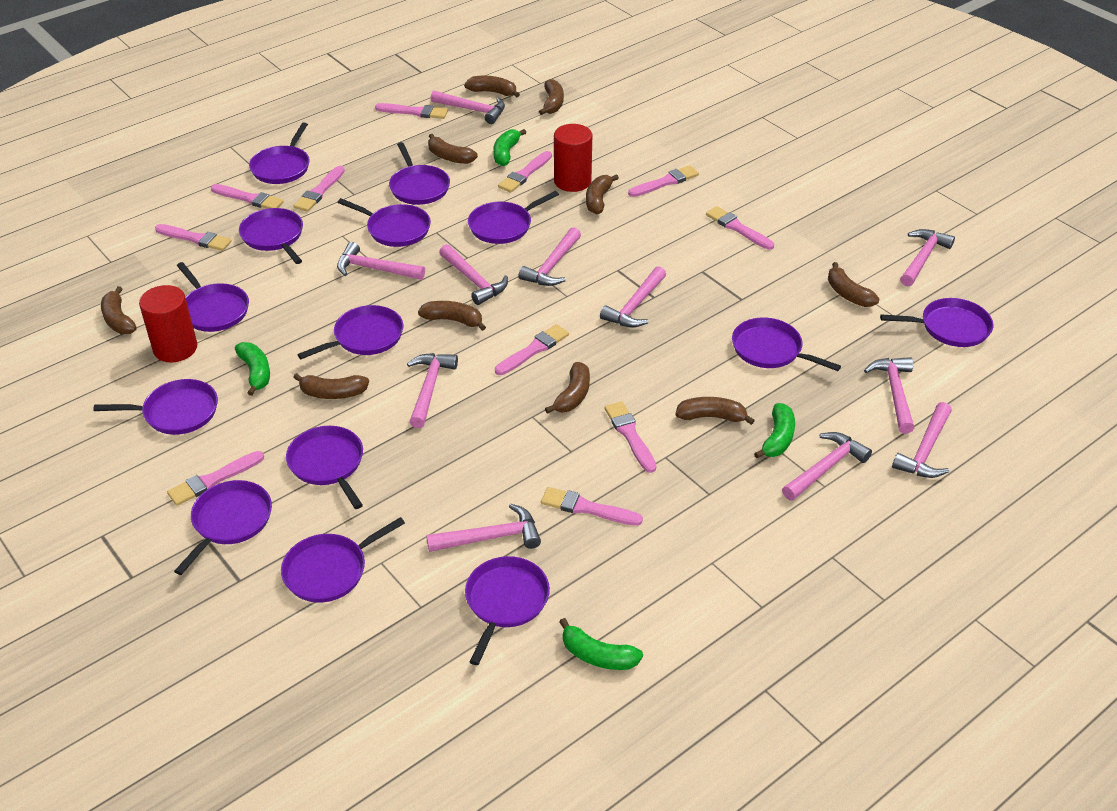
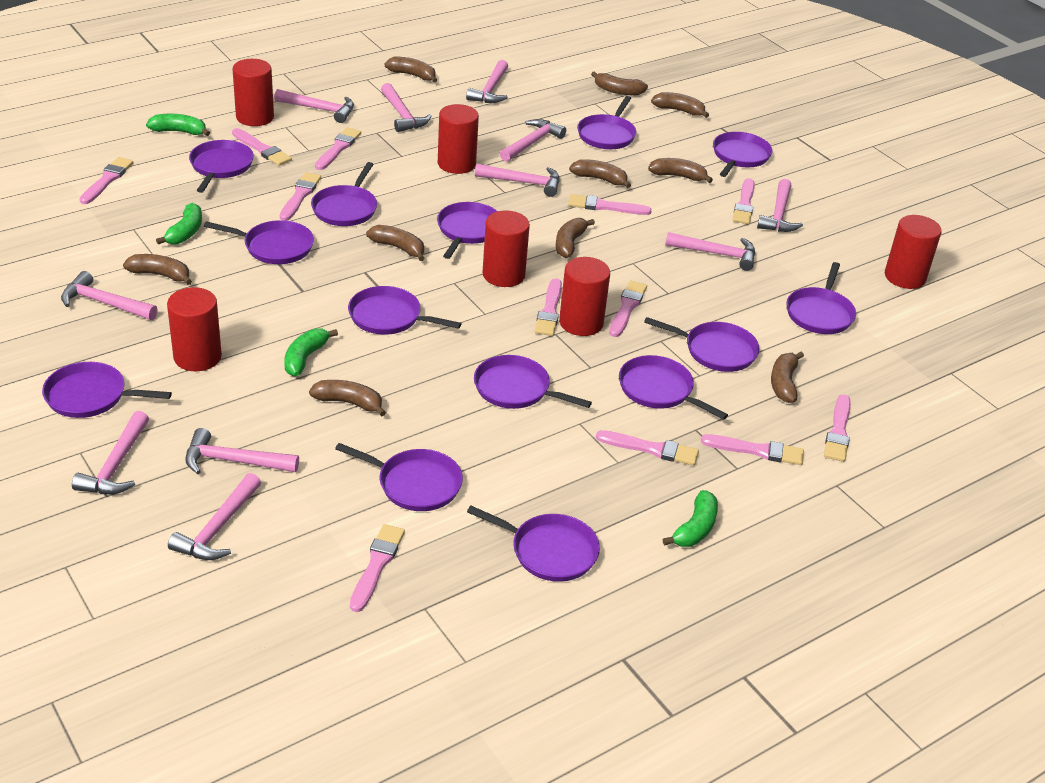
pink brush: [155,224,232,251] [167,451,264,506] [211,184,284,209] [294,166,345,212] [375,103,448,119] [495,324,569,375] [498,151,552,193] [541,487,643,526] [605,401,656,473] [628,165,699,197] [706,206,774,250] = 11 -> [79,157,133,204] [232,128,292,166] [280,172,321,221] [315,127,361,170] [350,524,405,612] [534,278,562,336] [568,194,652,215] [596,430,699,465] [609,281,647,337] [701,434,804,465] [733,178,755,224] [824,394,851,462] = 12
red cylinder: [139,285,197,363] [554,124,592,192] = 2 -> [167,287,222,371] [232,59,274,126] [438,104,479,174] [483,211,530,287] [559,257,610,336] [885,215,942,289] = 6

